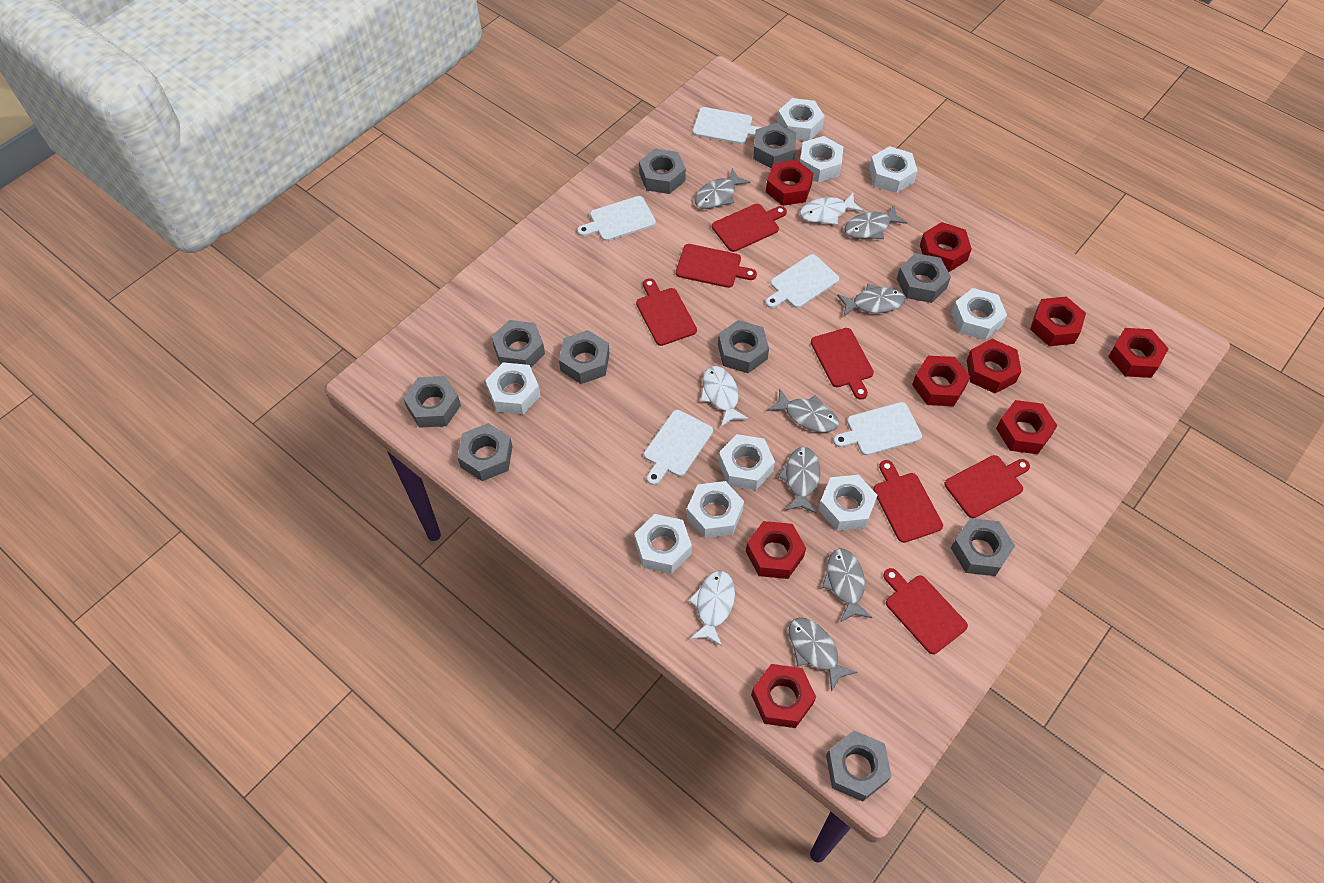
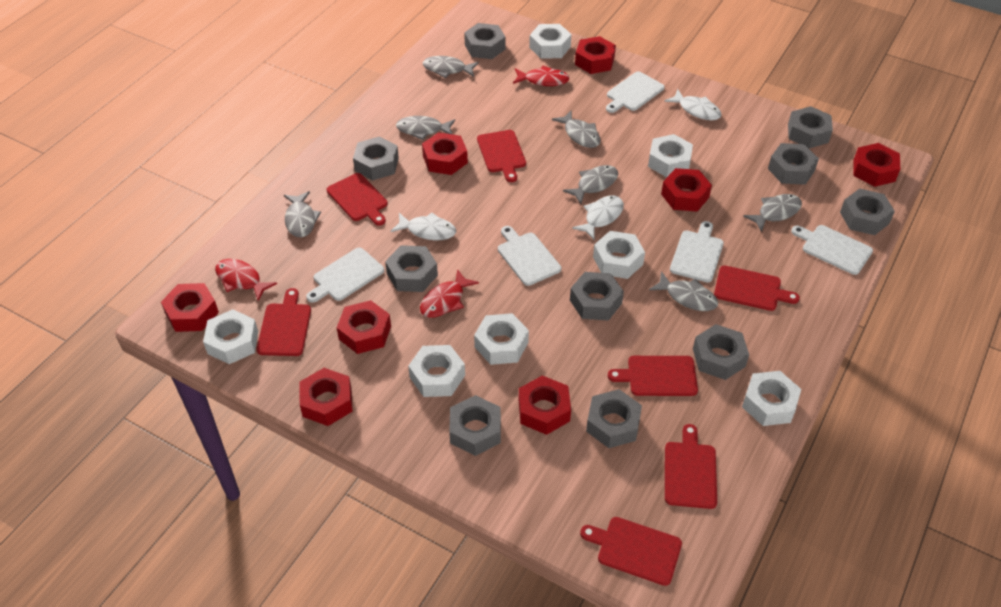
red fish: none = 0 -> [215,259,277,301] [420,269,479,318] [513,65,570,86] = 3
red nut: [746,521,806,579] [751,664,816,728] [766,160,814,206] [912,356,970,406] [920,222,972,272] [966,339,1022,393] [996,400,1057,454] [1030,296,1086,346] [1108,328,1169,378] = 9 -> [161,283,219,332] [300,368,353,426] [336,300,391,354] [422,132,468,175] [518,375,571,435] [575,36,616,74] [661,168,712,212] [853,143,900,187] = 8
white nut: [485,362,540,414] [634,514,692,574] [687,481,744,538] [718,434,775,490] [777,98,824,141] [800,136,843,182] [818,475,878,531] [869,146,918,193] [951,288,1007,340] = 9 -> [203,309,258,364] [408,345,465,397] [474,313,529,365] [529,24,572,59] [593,231,645,279] [648,134,693,177] [742,371,801,426] = 7

